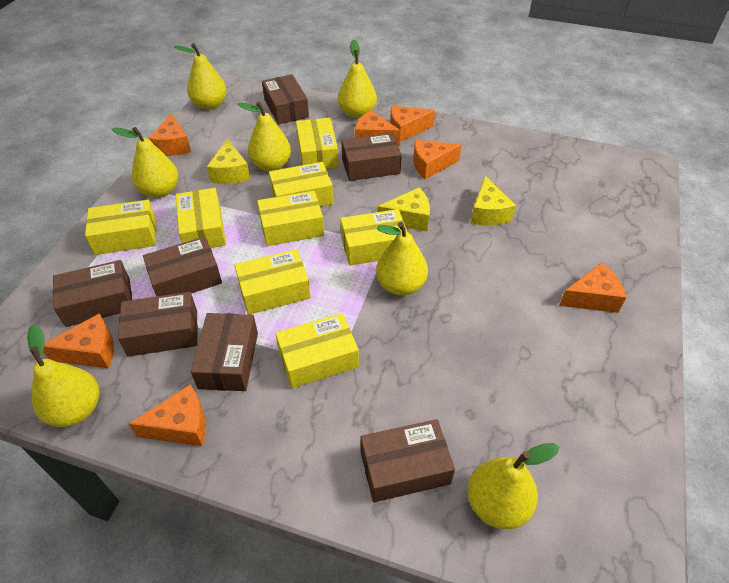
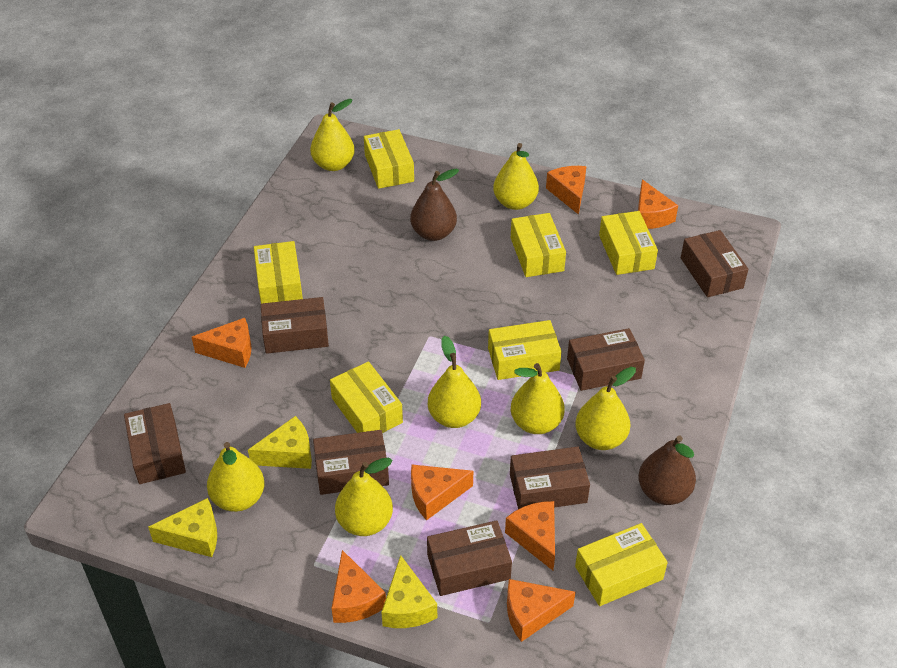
brown pear: none = 0 -> [410,169,459,241] [638,435,696,505] = 2
yellow box: [85,200,156,255] [176,188,226,248] [235,249,311,315] [257,191,324,246] [269,162,333,207] [275,313,359,388] [296,118,339,169] [340,209,407,266] = 8 -> [254,241,303,304] [330,362,403,433] [364,129,414,189] [488,320,562,380] [511,213,566,277] [575,523,668,606] [599,211,658,275] = 7

